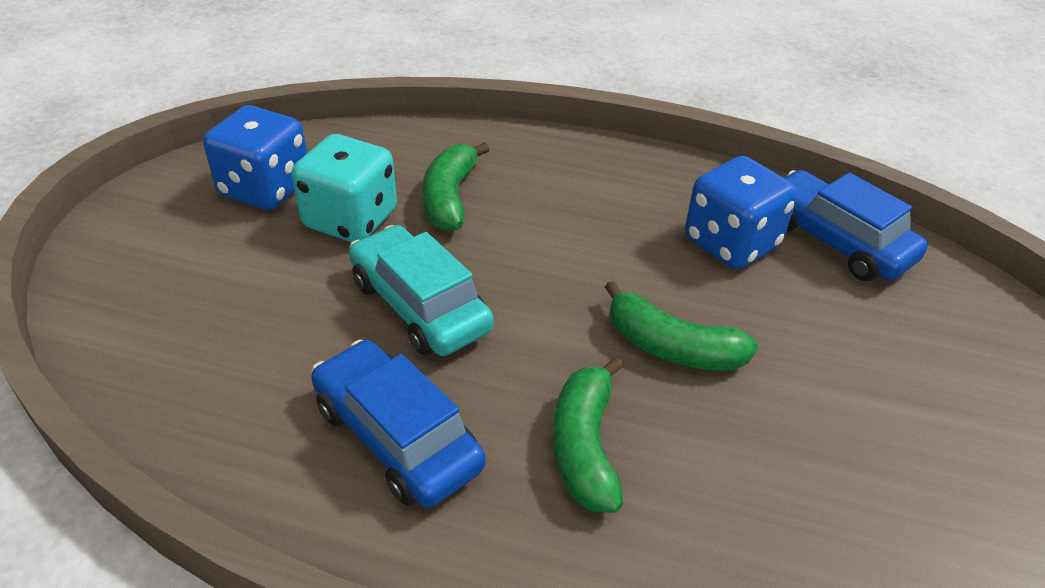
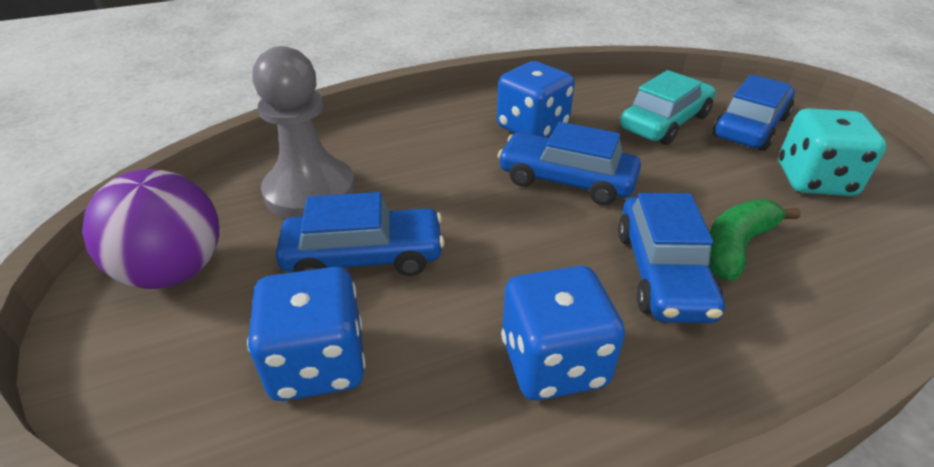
blue car: [311,339,486,508] [785,170,928,281] = 2 -> [276,192,445,276] [498,122,641,205] [618,193,725,323] [713,74,794,151] = 4
blue dice: [203,105,307,210] [685,156,797,269] = 2 -> [247,267,366,401] [497,61,575,137] [501,266,625,401] = 3
green banana: [422,142,489,231] [553,357,624,513] [605,281,758,371] = 3 -> [709,199,801,281] = 1
grey pawn: none = 0 -> [252,46,356,219] = 1
purple ball: none = 0 -> [82,169,219,289] = 1

